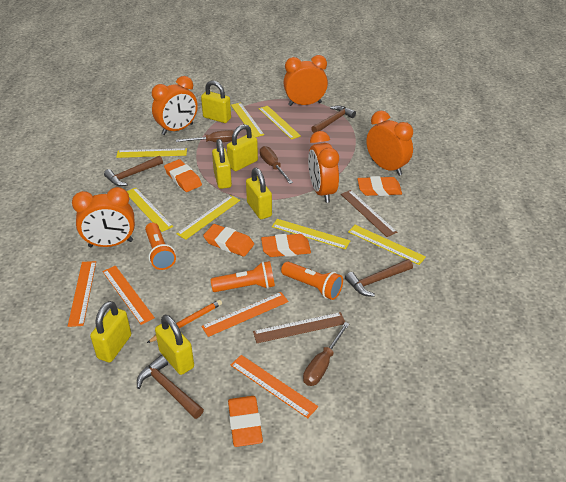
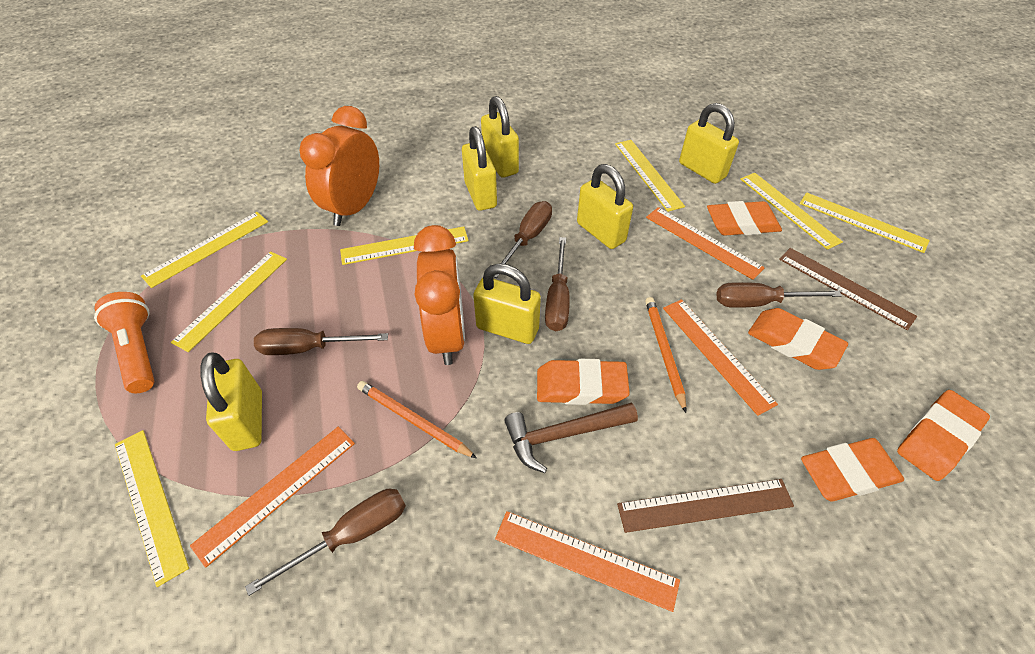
brown hammer: [104,156,163,186] [137,355,204,419] [311,105,356,133] [345,259,413,297] = 4 -> [504,402,638,473] = 1
brown screwdriver: [176,130,234,142] [260,146,293,184] [303,322,349,386] = 3 -> [245,489,406,596] [254,328,388,355] [494,201,552,278] [545,237,570,331] [716,282,842,308] = 5
orange clock: [72,187,135,247] [152,76,198,135] [283,55,328,106] [308,131,339,203] [366,111,413,176] = 5 -> [300,106,379,226] [414,225,465,365] = 2
orange flashlight: [145,223,176,270] [211,261,275,292] [281,262,343,300] = 3 -> [94,292,155,393] = 1
orange pencil: [147,300,222,343] = 1 -> [357,381,477,458] [645,297,686,413] = 2

